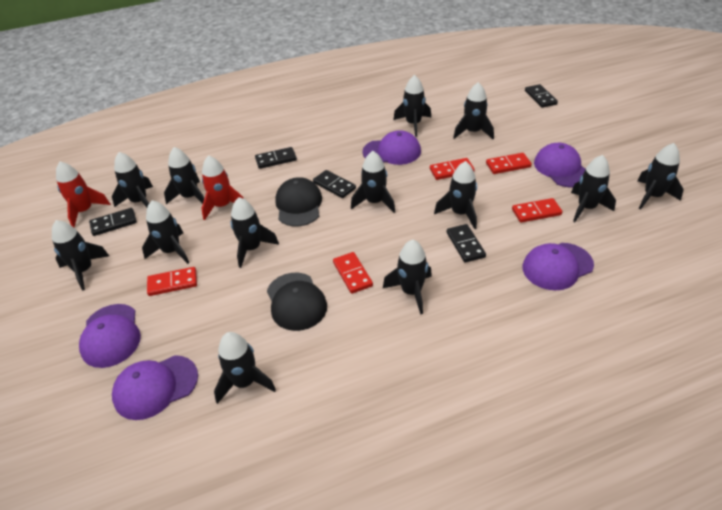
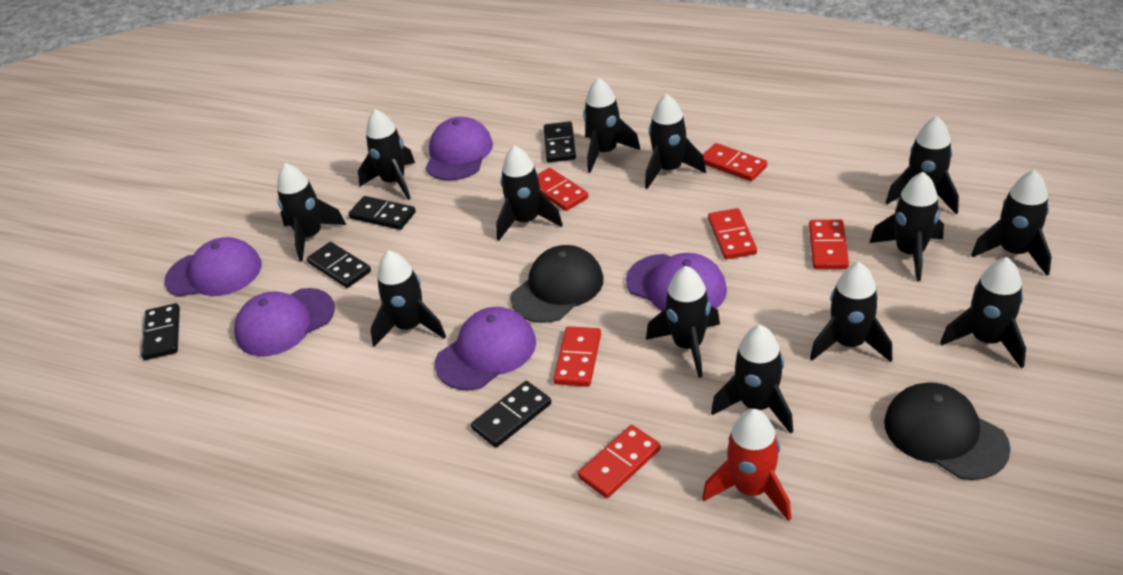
red domino: [147,267,197,296] [333,252,373,294] [430,158,475,180] [486,153,532,174] [512,198,562,223] = 5 -> [538,168,588,211] [553,326,601,387] [578,425,661,498] [703,143,767,181] [708,208,757,259] [809,220,849,269] = 6
red rocket: [56,161,111,227] [201,155,244,220] = 2 -> [702,409,791,521] = 1

